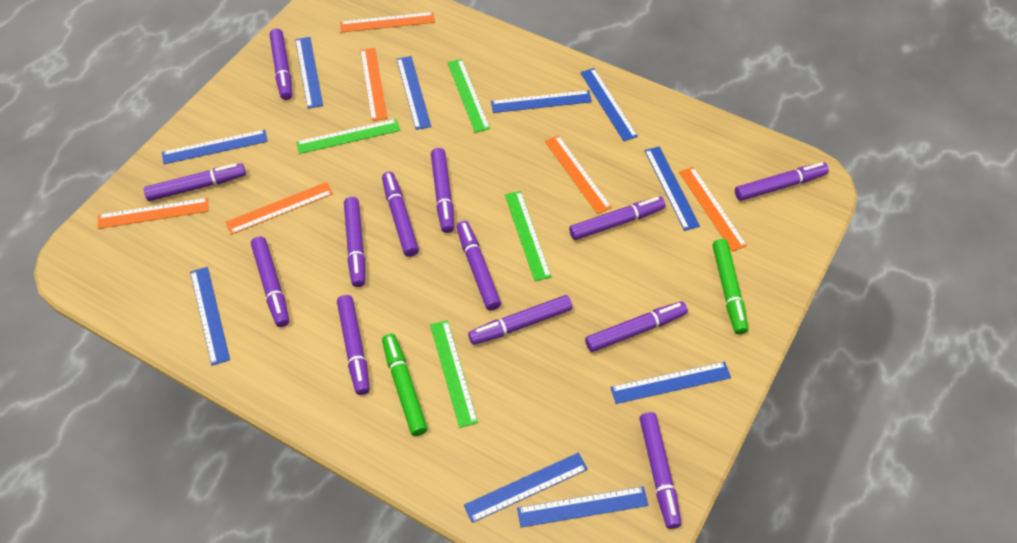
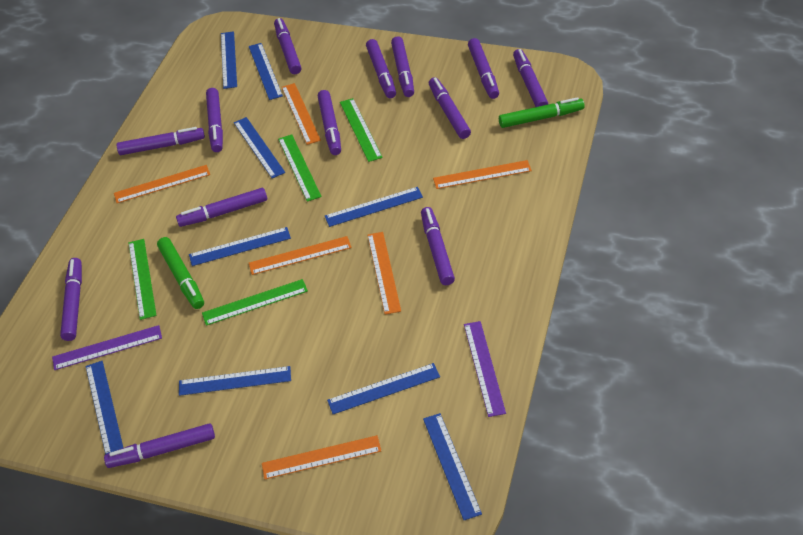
blue ruler: [162,130,268,164] [190,267,230,366] [295,37,323,109] [397,56,431,130] [464,452,588,523] [491,90,592,113] [517,486,649,527] [580,68,638,141] [610,362,731,404] [644,146,700,231] = 10 -> [86,361,123,455] [179,366,291,396] [189,227,291,266] [221,31,237,89] [234,117,285,178] [249,43,283,100] [325,187,423,227] [327,363,440,414] [423,413,482,520] = 9
purple ruler: none = 0 -> [52,325,162,370] [464,321,506,417] = 2

